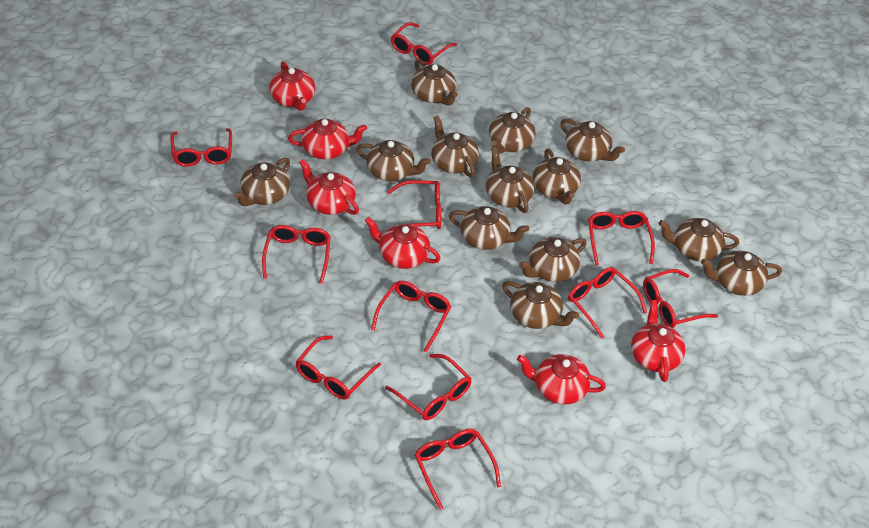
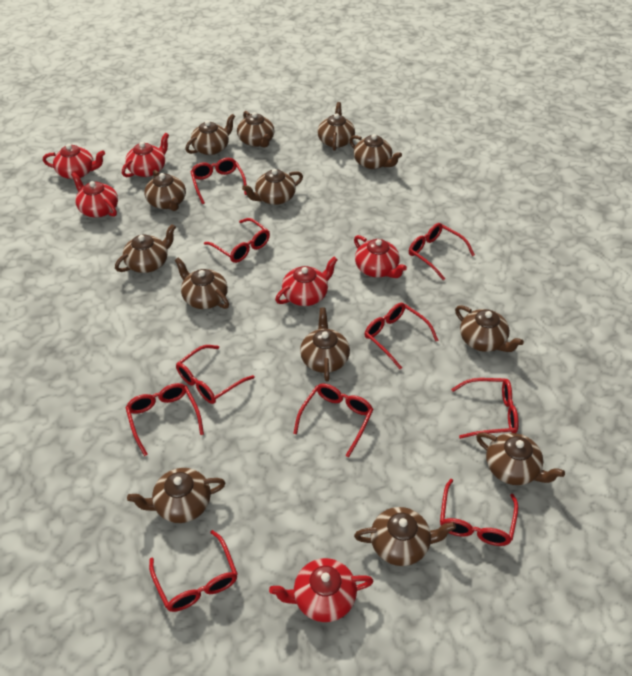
red glasses: [170,128,232,166] [262,225,331,284] [295,335,381,400] [371,281,452,352] [385,354,472,420] [387,180,441,229] [391,22,457,65] [414,429,501,510] [568,267,647,339] [588,211,655,265] [643,269,718,328] = 11 -> [125,383,204,456] [149,530,237,612] [176,345,255,404] [190,158,247,204] [204,218,270,263] [293,383,374,457] [364,303,439,369] [409,223,475,280] [440,479,518,546] [451,378,518,439] = 10

